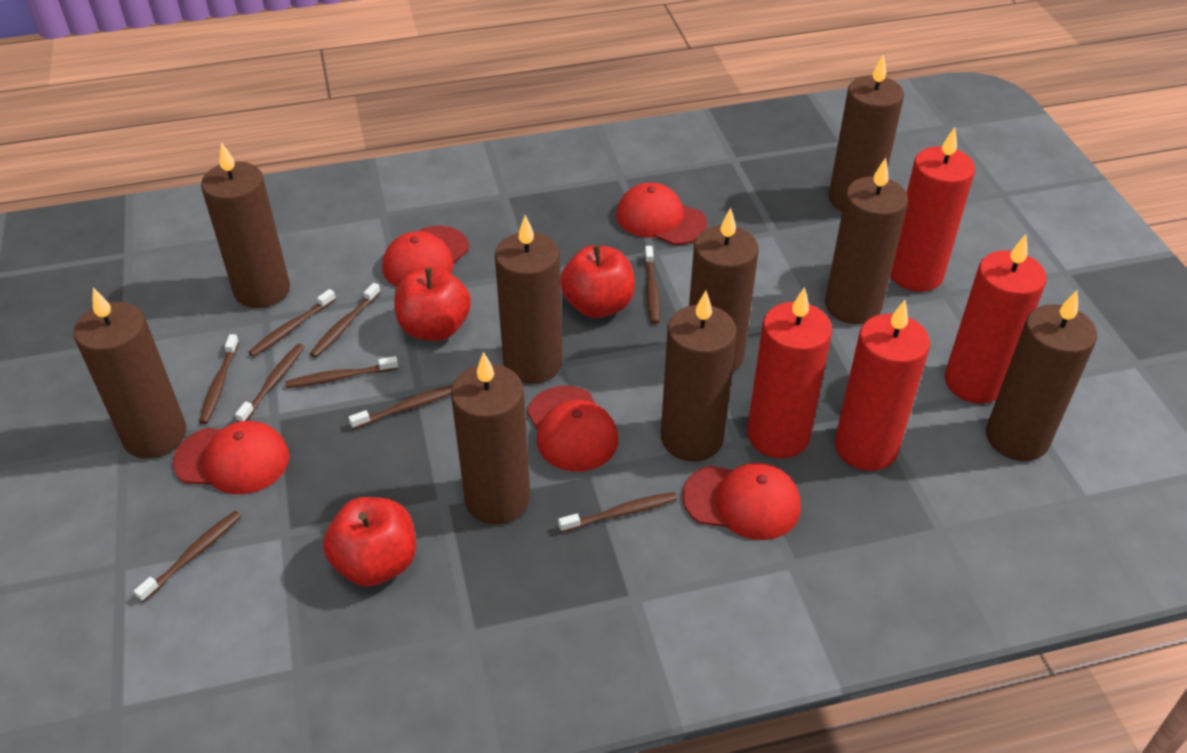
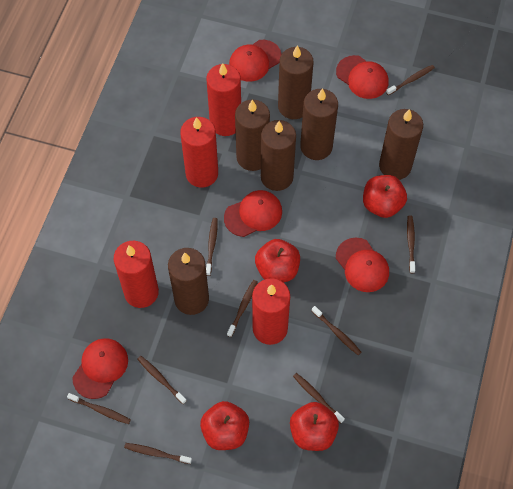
brown candle: [74,288,187,459] [201,142,290,308] [451,352,530,525] [495,215,563,384] [661,291,737,461] [689,207,759,373] [825,158,908,324] [828,54,904,211] [986,290,1097,461] = 9 -> [168,248,209,315] [235,100,270,171] [261,120,296,191] [278,45,314,119] [300,88,338,160] [379,109,423,180] = 6
red apple: [323,497,416,587] [394,267,471,341] [560,245,635,318] = 3 -> [200,401,249,450] [255,239,300,282] [290,402,339,451] [363,175,407,218] = 4

